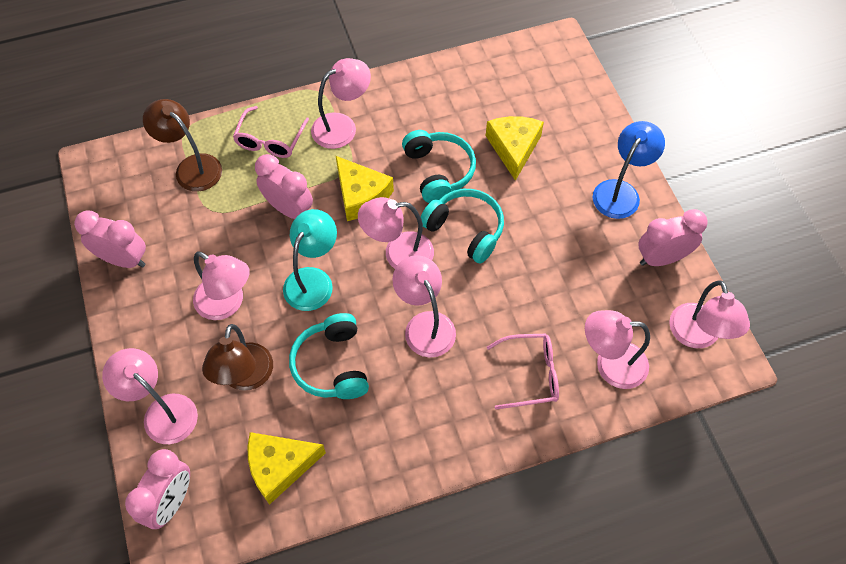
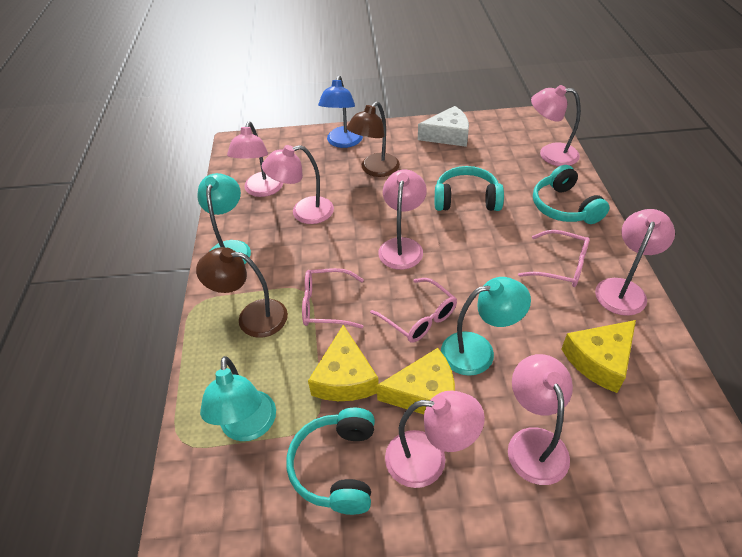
pink clock: [74,210,146,268] [125,449,190,529] [255,154,313,219] [639,209,708,266] = 4 -> none = 0
pink glasses: [233,106,309,158] [487,334,559,409] = 2 -> [302,268,364,329] [370,278,457,343] [518,230,590,287] = 3
turquoise lamp: [283,209,337,311] = 1 -> [198,173,251,264] [200,356,276,441] [441,277,531,376] = 3
white cheese: none = 0 -> [418,106,469,147] = 1

